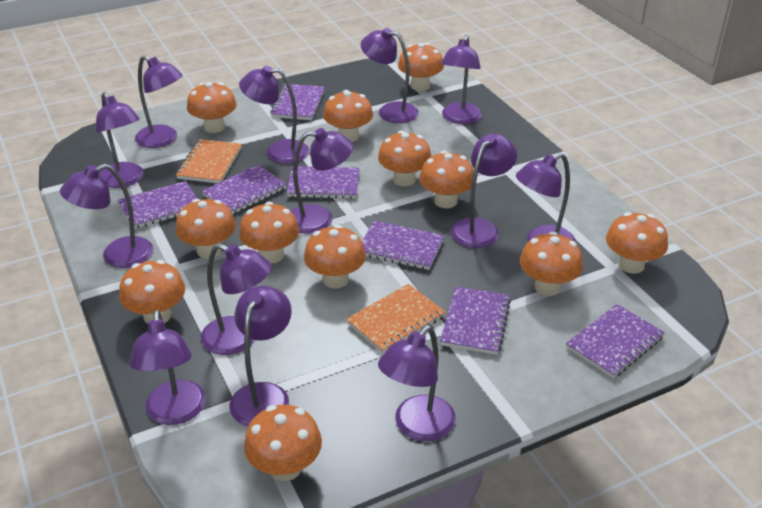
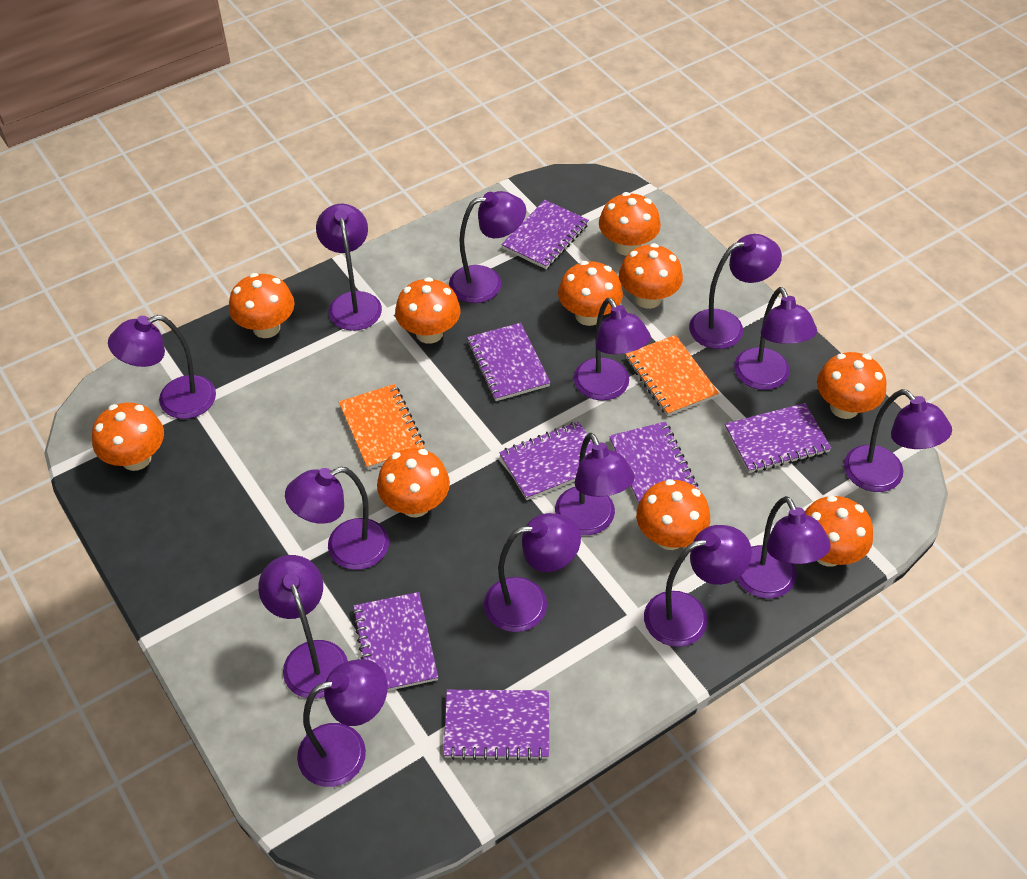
orange mushroom: [119,260,185,324] [176,199,236,259] [187,82,237,133] [239,202,299,264] [244,405,322,481] [304,225,366,288] [323,90,373,142] [378,131,431,187] [398,43,444,91] [419,151,474,208] [520,232,583,296] [606,212,668,274] = 12 -> [92,403,164,471] [229,273,295,338] [377,448,450,518] [395,277,460,344] [558,261,623,326] [599,192,661,256] [619,243,683,309] [636,479,710,550] [805,495,873,567] [817,352,887,419] = 10
purple lamp: [60,164,153,268] [96,92,143,188] [129,310,206,425] [135,56,183,148] [201,244,272,355] [229,286,292,426] [239,66,309,164] [291,128,353,234] [361,28,419,123] [378,325,456,441] [441,35,482,124] [451,134,517,248] [516,153,576,242] = 13 -> [108,315,216,419] [258,555,348,699] [285,467,389,570] [297,659,388,787] [316,204,382,331] [449,191,526,303] [484,513,581,632] [555,433,635,535] [574,298,651,401] [644,525,752,647] [689,234,782,349] [734,287,817,390] [737,496,831,598] [844,389,952,492] = 14

